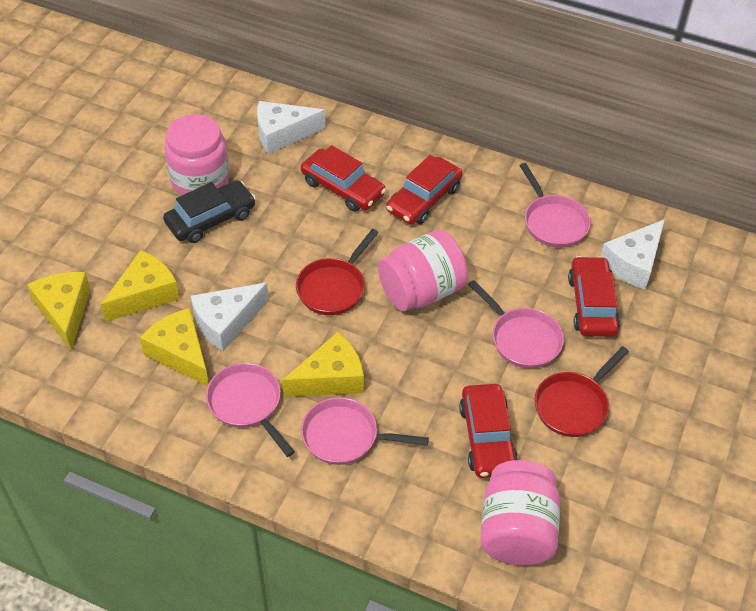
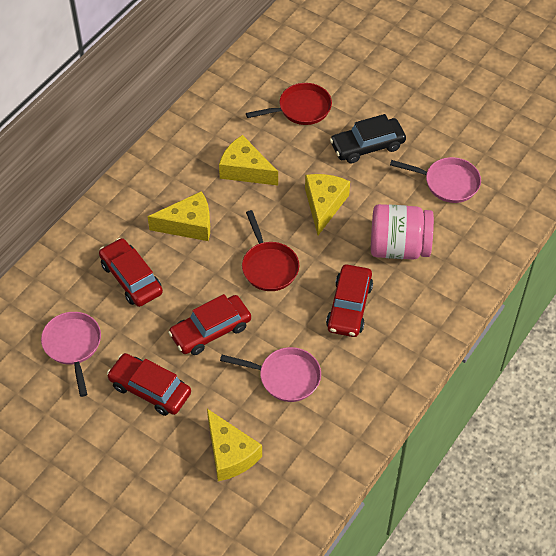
pink jar: [164,114,229,195] [378,230,468,311] [480,460,560,566] = 3 -> [371,204,434,260] = 1
pink pan: [206,363,295,457] [301,397,429,465] [468,280,564,368] [519,163,591,248] = 4 -> [41,312,101,397] [220,347,321,402] [390,157,481,203] = 3
white cheese: [191,283,269,351] [257,101,325,154] [601,219,665,290] = 3 -> none = 0

